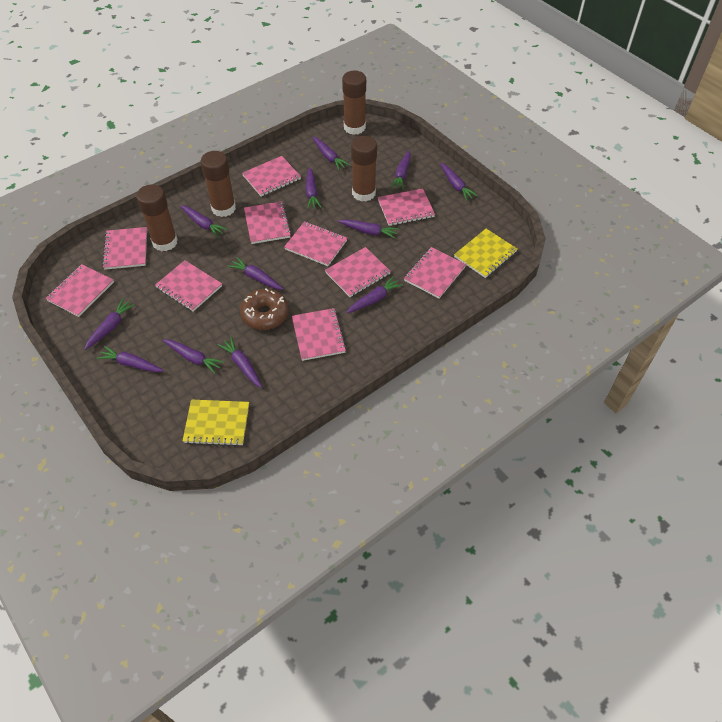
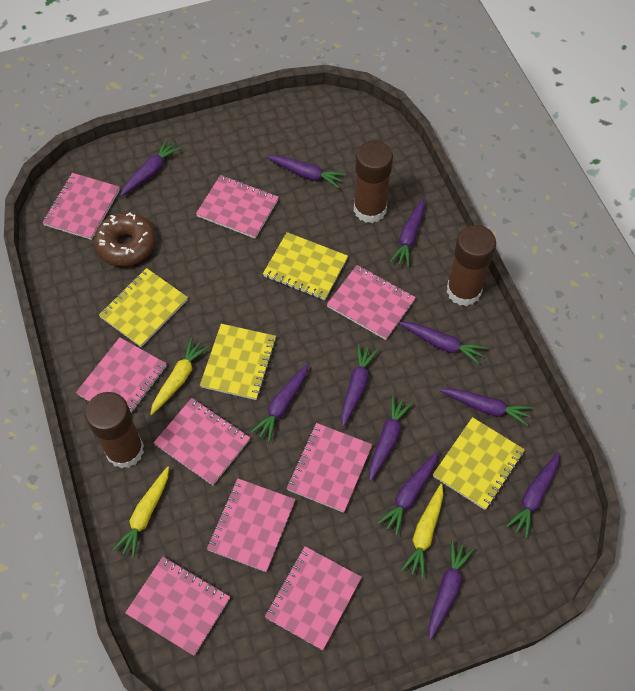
brown glue stick: [136,184,178,252] [201,151,236,217] [342,71,366,135] [351,136,377,202] = 4 -> [85,392,144,469] [354,141,393,223] [447,225,496,306] = 3
pink notebook: [45,264,114,317] [102,227,147,270] [155,260,222,311] [242,156,301,196] [244,201,291,244] [284,221,347,266] [292,308,346,361] [325,247,391,297] [378,188,435,226] [404,247,466,298] = 10 -> [42,173,120,240] [76,337,167,413] [125,557,230,656] [153,398,250,485] [196,175,279,239] [207,479,296,572] [265,546,362,650] [287,423,373,513] [327,265,416,340] = 9
purple carrot: [84,299,135,350] [96,346,164,372] [163,339,224,374] [180,205,228,238] [217,337,262,388] [227,257,283,290] [305,167,322,209] [312,137,350,171] [338,219,399,239] [346,276,403,313] [390,150,411,190] [440,163,478,201] = 12 -> [120,139,181,196] [251,364,308,442] [267,155,345,188] [341,344,378,427] [369,395,413,481] [377,452,438,536] [390,198,425,267] [399,322,486,364] [429,540,474,640] [440,388,533,426] [506,453,559,538] = 11
yellow carrot: none = 0 -> [113,466,169,559] [150,338,209,415] [401,484,443,578] = 3
yellow notebook: [183,400,249,446] [454,229,517,278] = 2 -> [99,268,188,347] [200,324,277,400] [263,232,348,300] [433,417,525,510] = 4

